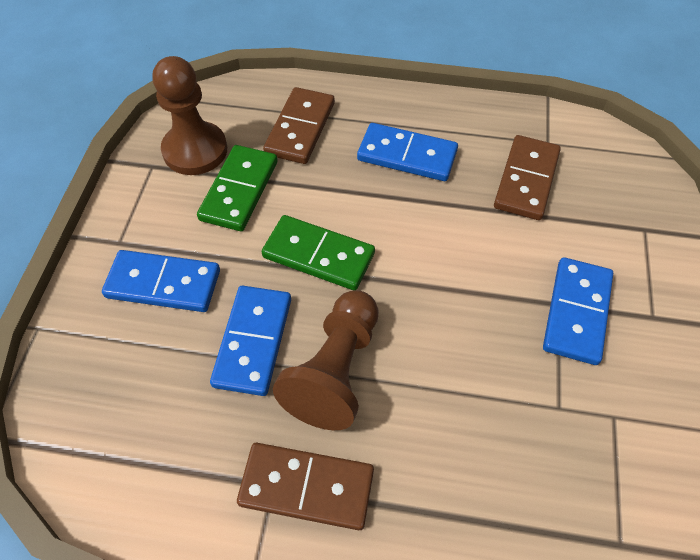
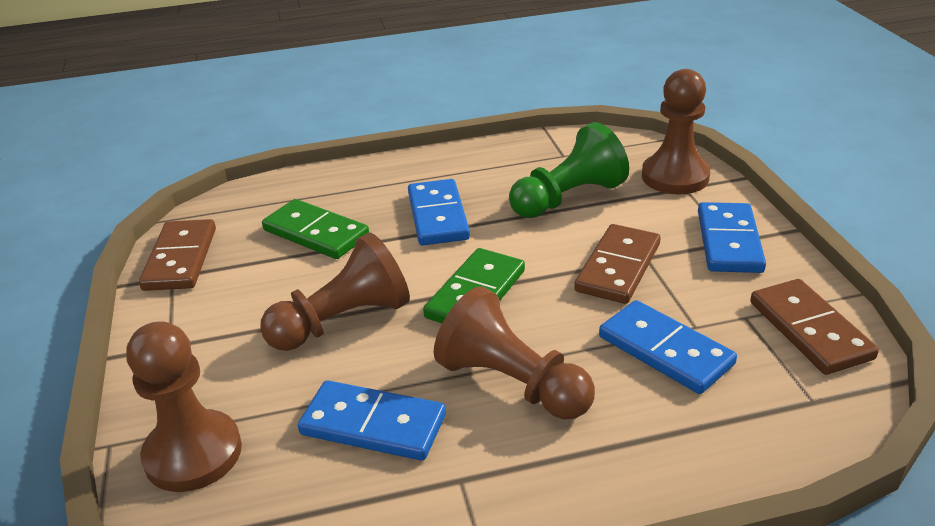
brown pawn: [152,56,227,175] [273,290,379,430] = 2 -> [126,321,242,492] [260,232,410,351] [434,286,595,419] [642,69,710,195] = 4
green pawn: none = 0 -> [509,122,629,218] = 1

